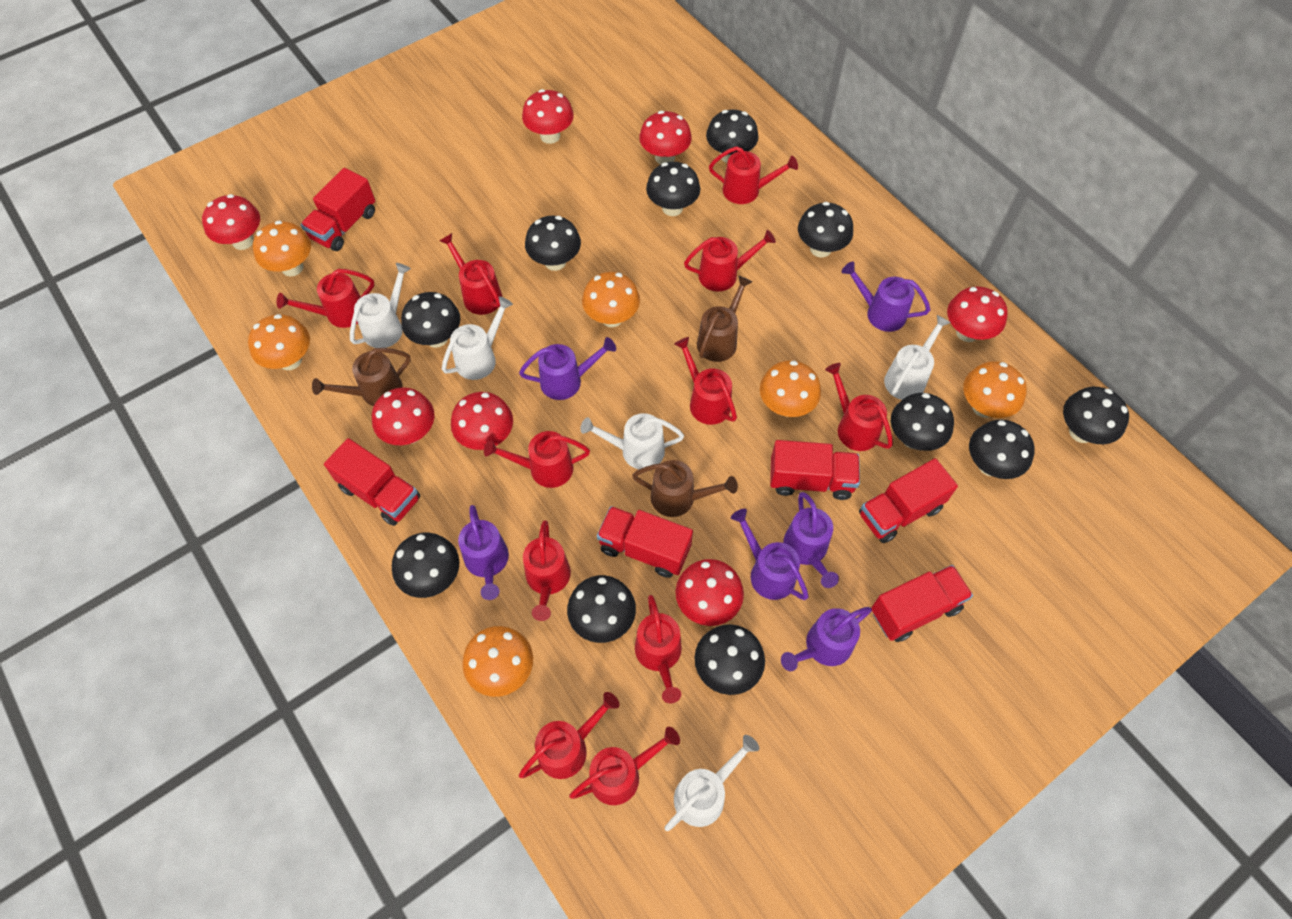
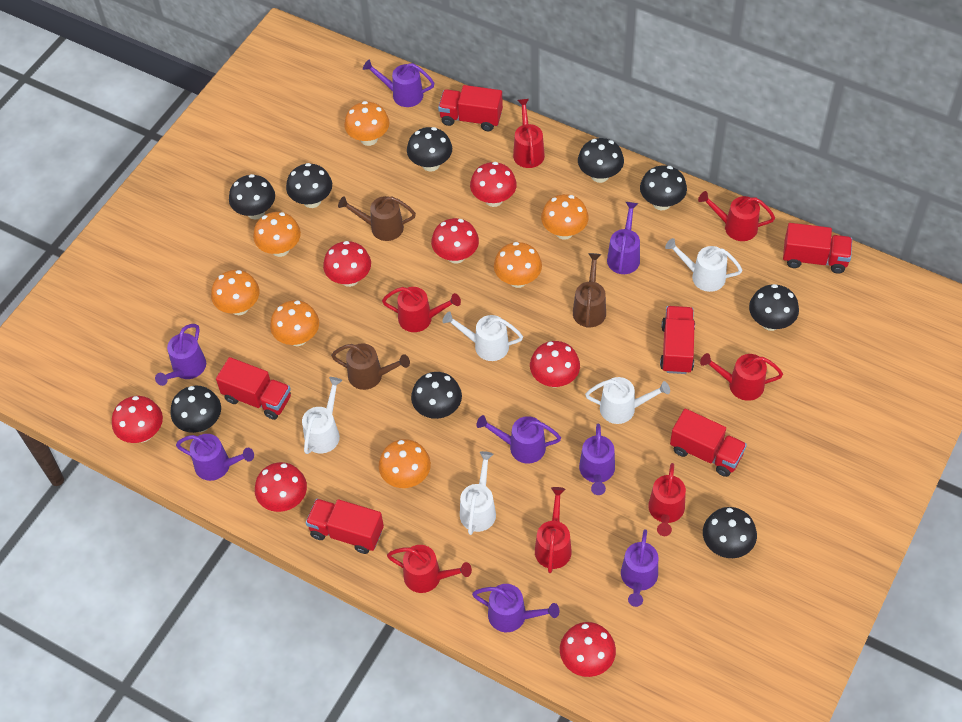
black mushroom: [392,533,460,598] [401,292,460,348] [525,216,581,271] [567,575,636,643] [646,162,700,216] [695,624,765,695] [706,109,759,163] [798,202,853,258] [891,393,954,451] [969,420,1035,479] [1063,387,1129,444] = 11 -> [171,386,221,433] [229,174,275,219] [286,163,332,208] [407,127,452,172] [411,372,462,419] [578,138,624,183] [640,165,687,210] [703,507,757,558] [749,284,799,331] = 9
orange mushroom: [248,314,310,370] [253,221,311,277] [462,626,533,697] [582,272,640,327] [760,360,821,417] [963,361,1027,418] = 6 -> [211,270,260,315] [253,212,301,257] [270,300,319,346] [344,101,389,146] [379,439,431,488] [494,242,542,288] [541,194,588,240] = 7
purple watering can: [458,505,509,600] [519,337,616,400] [731,509,809,600] [781,607,872,671] [783,492,839,588] [842,261,930,332] = 6 -> [155,324,206,386] [176,434,254,481] [363,59,434,107] [472,584,559,632] [476,415,561,464] [579,424,615,495] [607,202,640,274] [621,529,658,607] = 8
red watering can: [277,269,374,328] [439,233,502,315] [484,431,590,488] [519,692,620,779] [523,521,571,621] [569,727,680,805] [635,595,682,704] [674,337,737,425] [684,230,776,292] [709,146,798,204] [825,363,893,451] = 11 -> [382,287,461,332] [387,545,472,593] [513,99,545,168] [535,487,572,573] [648,463,686,536] [698,191,775,241] [700,353,783,401] = 7

